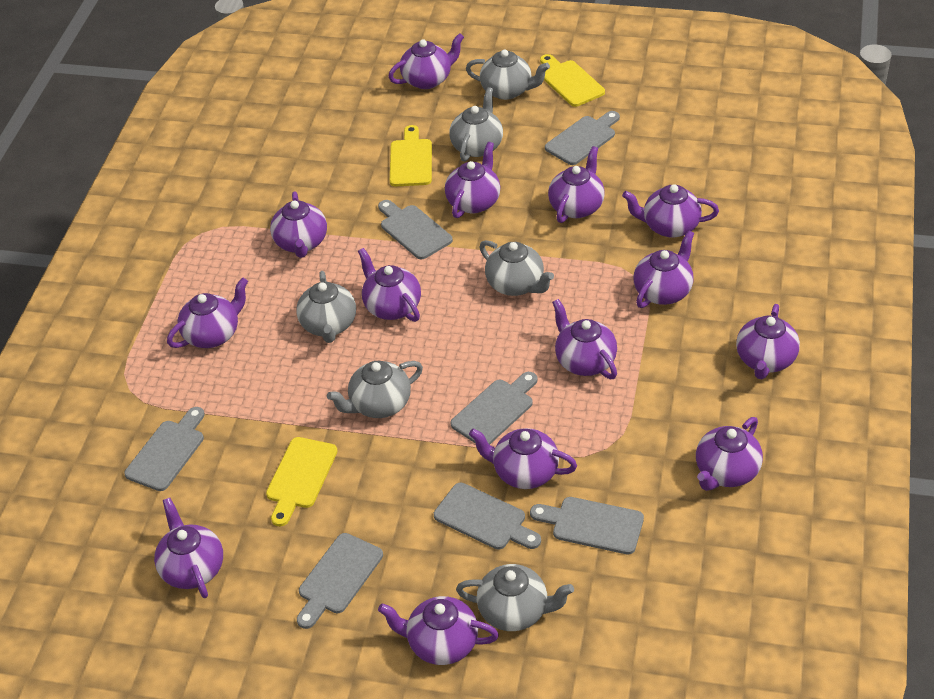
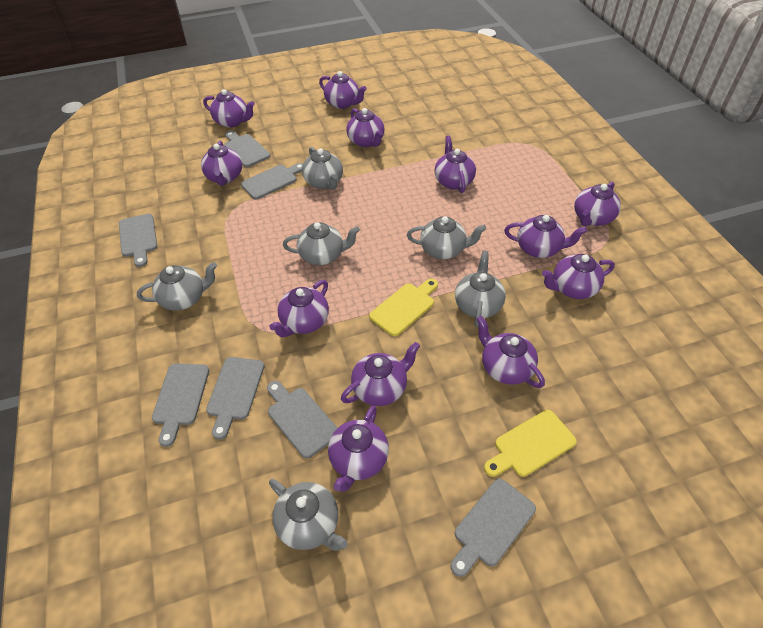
purple teapot: [154,498,223,598] [167,277,248,348] [270,192,327,258] [358,248,421,322] [378,596,499,665] [388,33,464,89] [445,142,500,218] [469,428,577,489] [548,146,605,223] [552,299,617,379] [622,184,719,238] [634,230,694,308] [696,417,763,491] [736,304,800,379] = 14 -> [201,141,242,186] [203,89,255,128] [270,280,329,337] [319,71,367,109] [328,405,389,492] [341,342,420,406] [346,108,385,147] [434,136,476,193] [476,316,545,388] [504,215,587,258] [542,254,615,299] [574,182,621,226] = 12
yellow cutting board: [266,437,337,526] [390,125,432,186] [540,54,605,107] = 3 -> [369,279,438,336] [484,410,577,477] = 2

